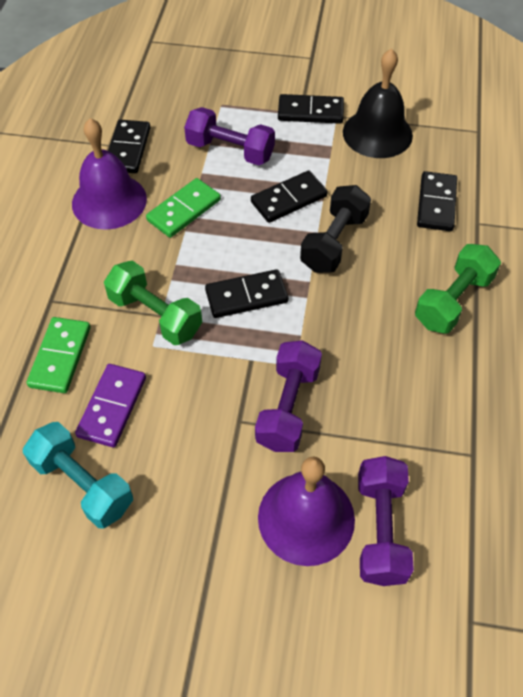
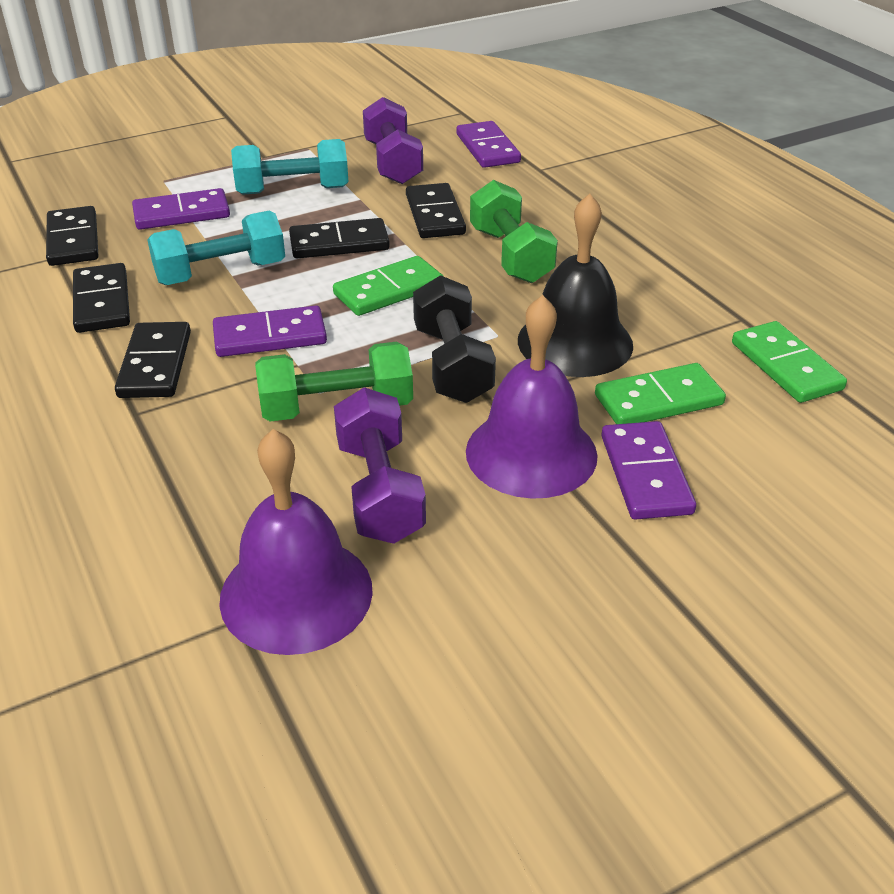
green domino: [27,317,91,393] [146,178,221,238] = 2 -> [333,256,444,316] [595,363,726,424] [732,321,847,403] = 3
purple domino: [75,364,146,448] = 1 -> [132,188,230,230] [213,306,327,357] [457,121,521,168] [601,421,696,520] = 4
purple dumbbell: [184,107,275,165] [255,340,322,452] [358,456,414,586] = 3 -> [334,387,426,544] [363,97,423,184] = 2
turquoise dumbbell: [23,422,133,528] = 1 -> [147,210,285,285] [231,139,349,195] = 2

